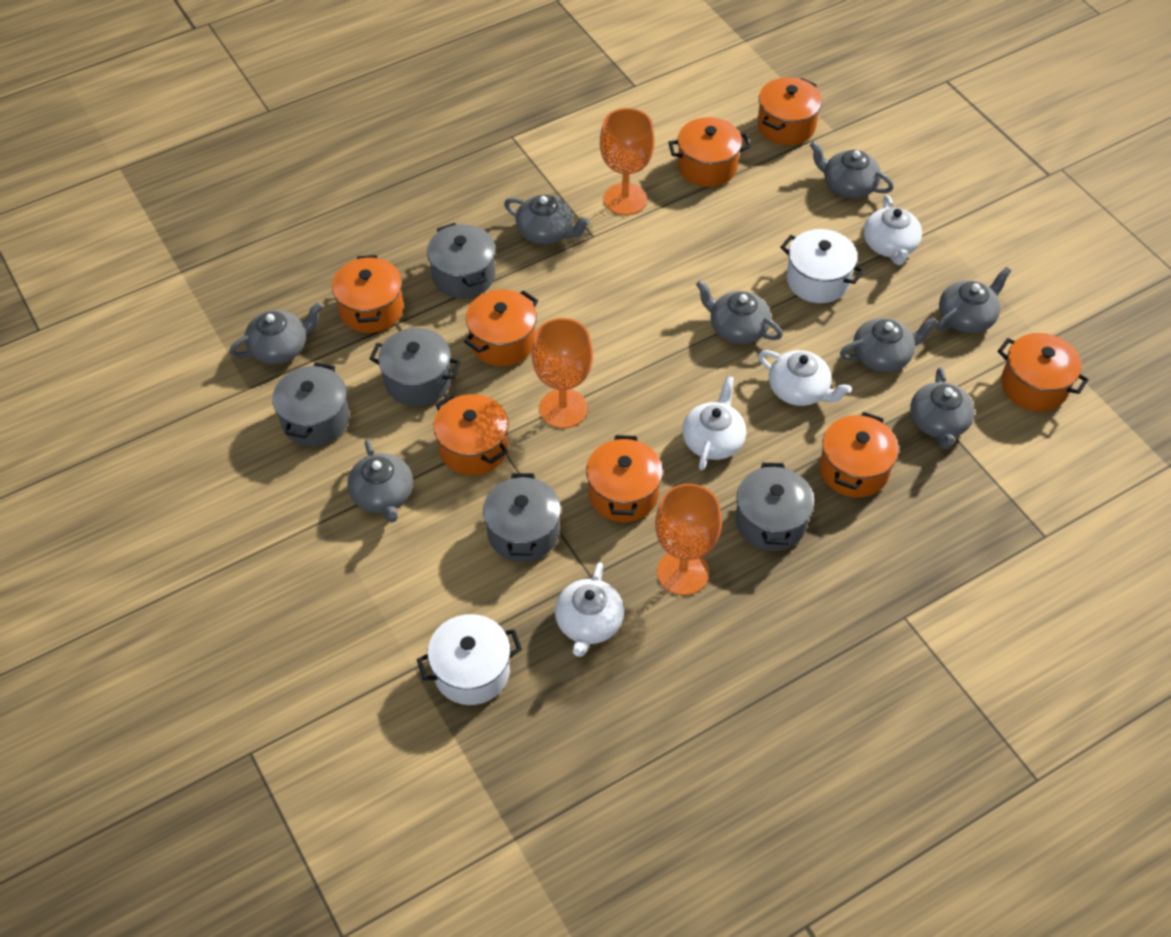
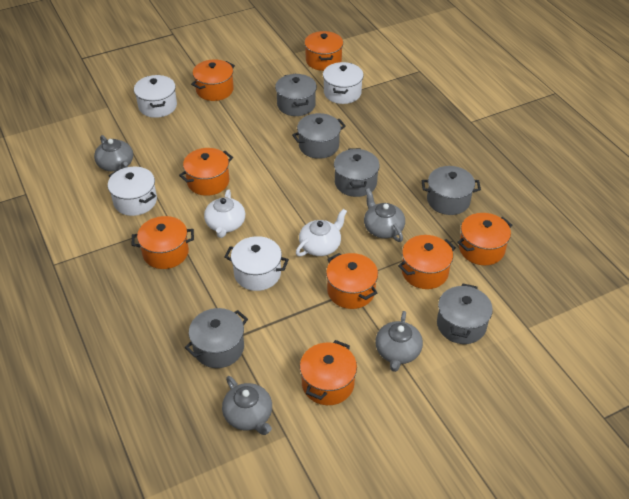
grey pot: [272,362,350,446] [369,328,461,406] [427,223,496,298] [483,473,561,562] [735,463,814,551] = 5 -> [185,308,248,368] [275,74,317,116] [292,113,346,159] [334,148,380,197] [421,166,481,215] [437,284,493,344] = 6
grey teapot: [230,302,323,364] [347,440,413,523] [504,195,590,245] [696,280,783,344] [810,141,894,198] [840,317,938,372] [910,367,975,449] [937,267,1011,333] = 8 -> [94,135,133,172] [222,376,272,435] [364,188,405,242] [375,311,423,372] = 4
orange goblet: [532,318,593,428] [600,108,655,215] [655,484,722,595] = 3 -> none = 0
white pot: [417,614,522,705] [780,229,864,303] = 2 -> [108,167,157,216] [134,75,177,118] [224,236,289,291] [323,62,364,104] = 4
white teapot: [555,562,624,657] [682,376,746,470] [758,350,852,406] [864,195,922,265] = 4 -> [204,189,245,238] [296,209,347,256] = 2

